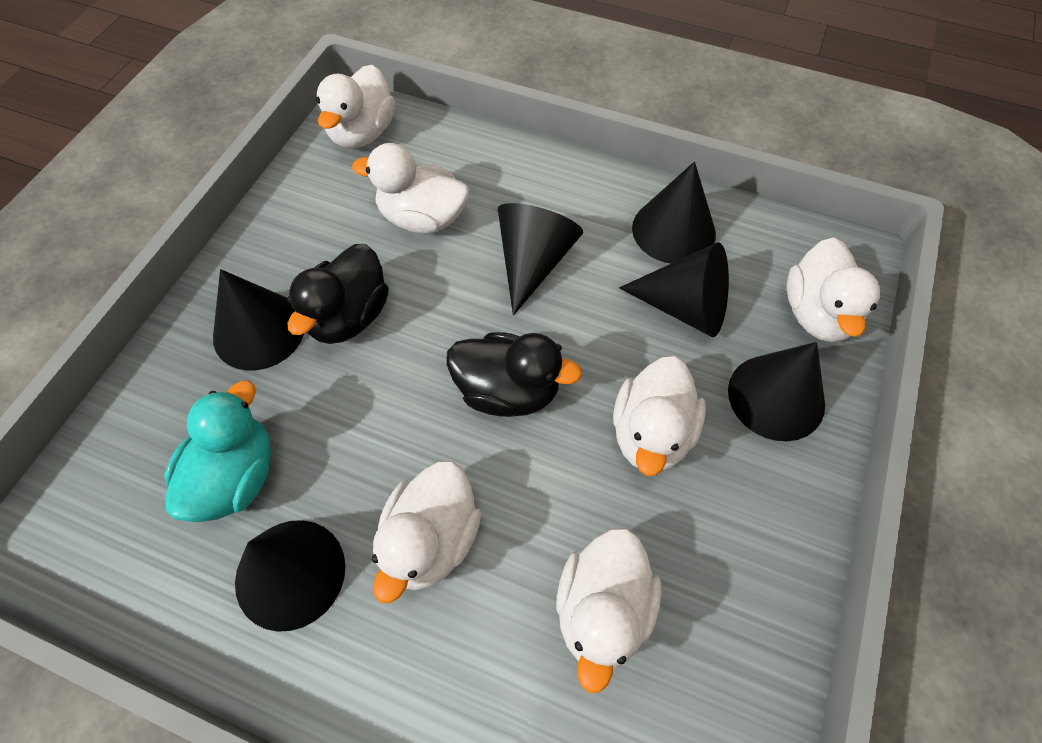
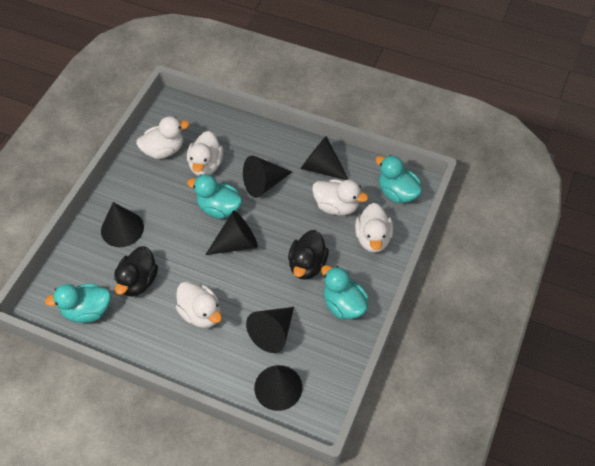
turquoise duck: [164,381,271,522] = 1 -> [45,284,111,323] [187,174,242,219] [321,265,368,319] [375,155,422,203] = 4
white duck: [316,65,396,148] [352,143,469,234] [372,461,481,603] [557,528,662,693] [613,356,706,476] [787,237,880,342] = 6 -> [136,116,189,159] [176,282,222,328] [187,131,224,176] [312,179,368,215] [355,203,393,253] = 5

